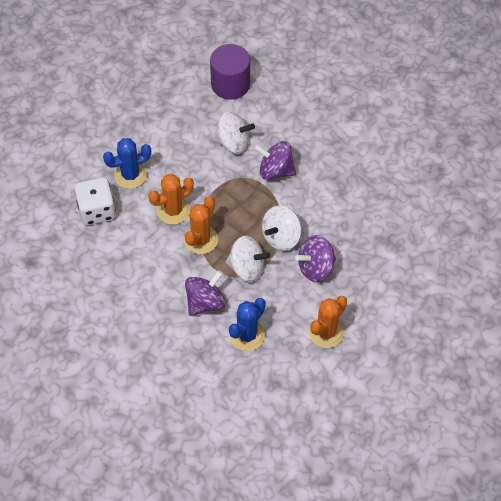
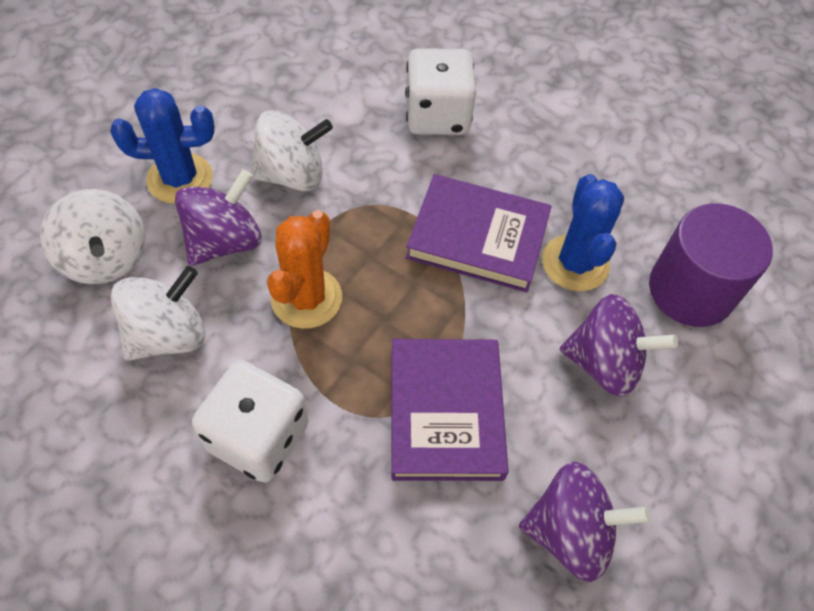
orange cactus: [148,174,194,225] [184,196,218,254] [309,296,347,348] = 3 -> [267,210,342,329] = 1
purple book: none = 0 -> [391,339,509,481] [406,174,552,292] = 2
white dice: [74,177,116,225] = 1 -> [192,360,309,483] [405,48,476,135] = 2

